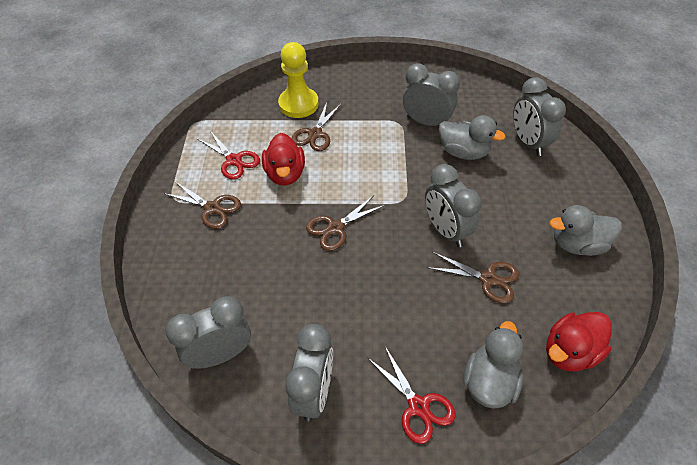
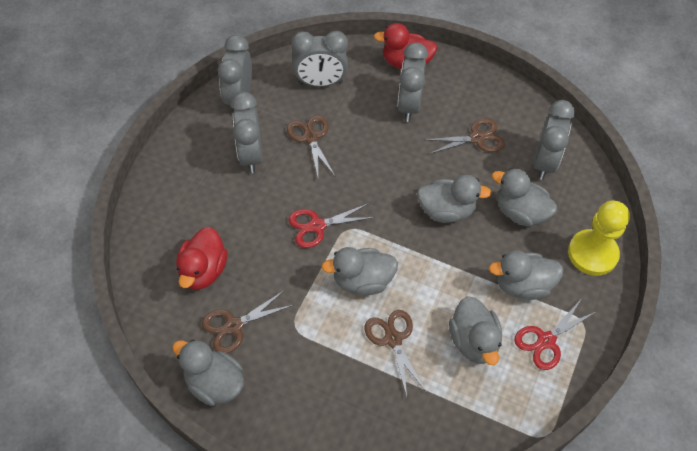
grey duck: [439,115,506,160] [463,321,524,409] [549,205,622,256] = 3 -> [172,339,244,406] [321,247,398,295] [417,175,492,223] [449,296,502,365] [489,251,564,300] [492,168,557,227] = 6

